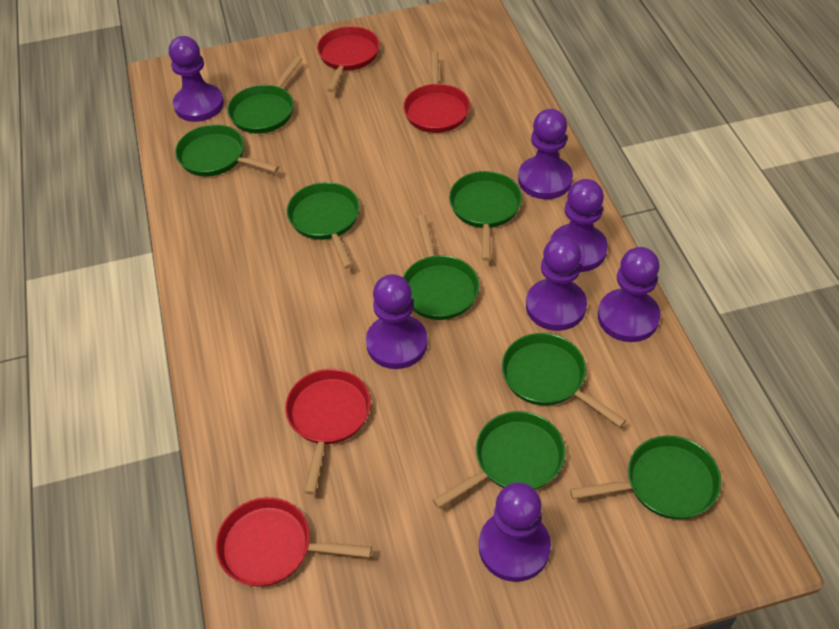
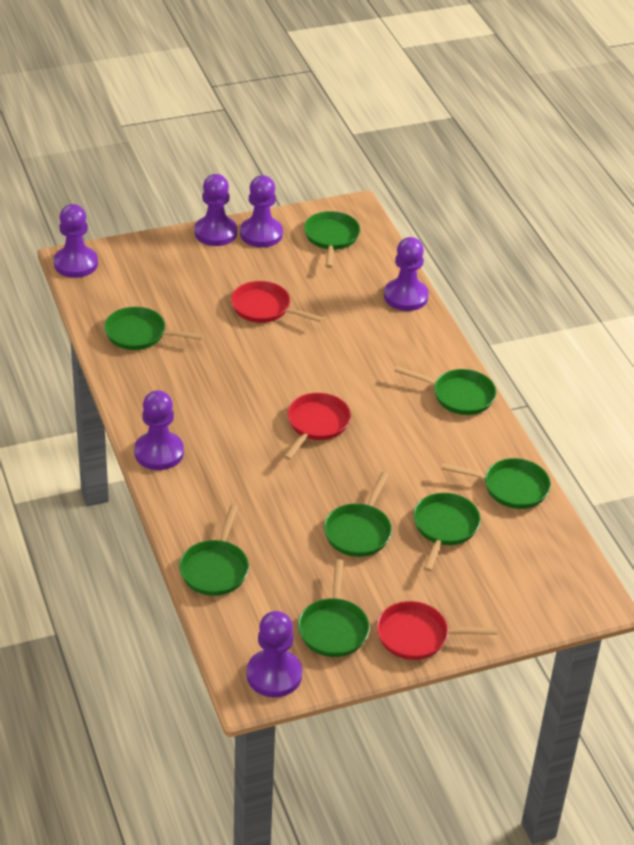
purple pawn: [169,36,224,122] [366,274,428,369] [479,482,551,582] [518,109,573,199] [526,236,587,331] [550,179,608,272] [598,247,660,342] = 7 -> [54,204,98,278] [134,390,184,470] [194,174,237,246] [240,175,283,247] [247,611,302,697] [384,237,429,311] = 6
red pan: [216,497,372,587] [285,369,371,495] [317,26,380,92] [403,51,470,133] = 4 -> [231,281,324,323] [284,393,351,460] [377,601,497,660] = 3

